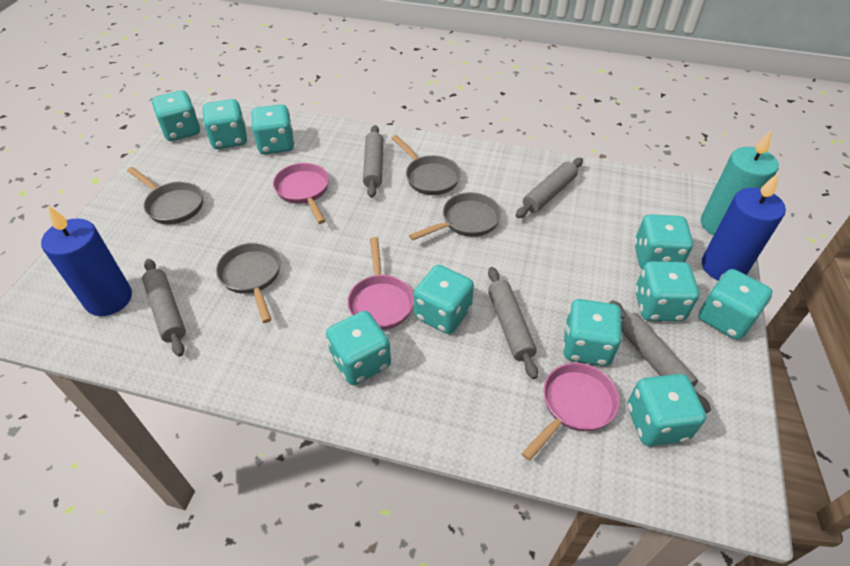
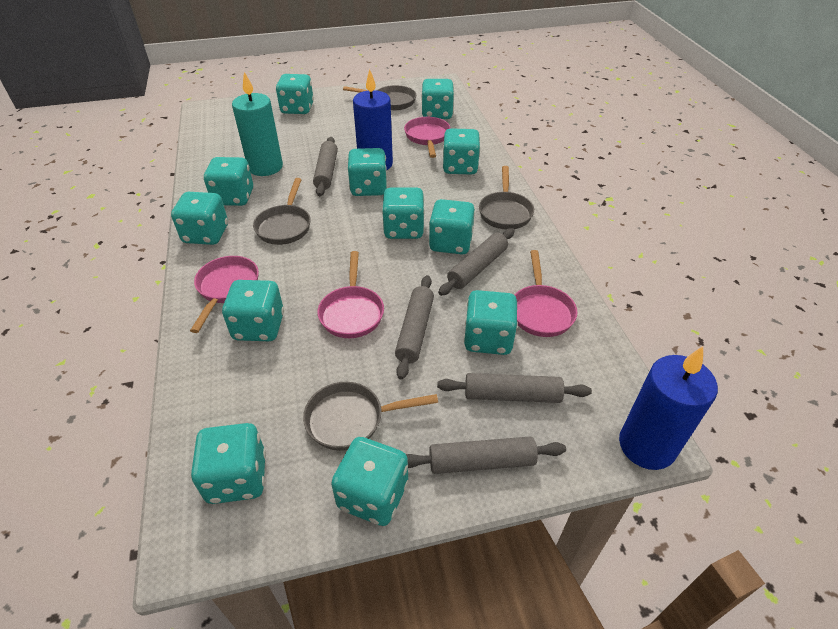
pink pan: [273,163,329,224] [347,237,414,330] [521,363,620,461] = 3 -> [190,256,259,333] [317,251,384,338] [404,117,451,158] [515,250,577,337] = 4
turquoise dice: [152,90,200,141] [202,99,247,149] [251,104,294,154] [326,311,391,385] [414,265,474,334] [563,299,622,366] [627,374,706,446] [634,214,693,269] [635,261,699,321] [699,269,773,340] = 10 -> [171,192,228,245] [191,423,266,504] [204,157,253,206] [222,280,284,341] [276,74,314,114] [331,437,408,526] [348,148,387,196] [382,187,425,239] [421,79,454,119] [429,199,475,254] [443,128,480,175] [464,290,518,355] = 12

